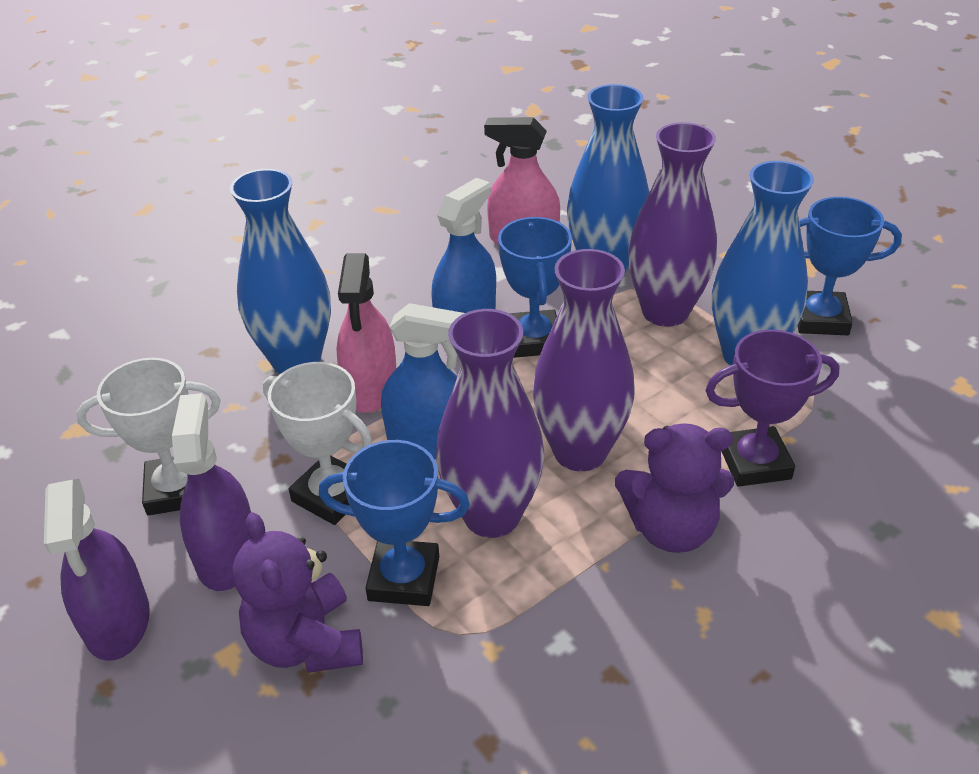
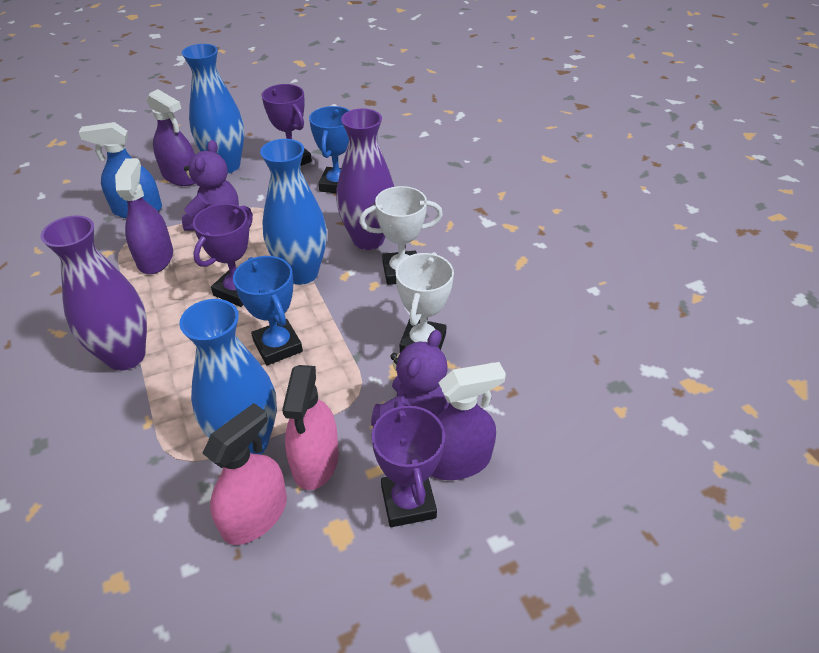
blue spray bottle: [381,303,465,459] [431,178,496,313] = 2 -> [79,122,162,218] = 1
blue trophy: [319,440,470,606] [498,217,572,358] [797,197,902,335] = 3 -> [233,256,303,365] [309,106,350,193] = 2
purple spray bottle: [44,479,150,661] [172,393,251,591] = 2 -> [115,158,173,274] [146,89,195,186] [431,362,506,480] = 3
purple trophy: [705,329,840,487] = 1 -> [193,204,253,307] [262,84,312,166] [372,400,445,527] = 3
purple vase: [436,309,544,538] [532,249,635,471] [628,122,717,327] = 3 -> [40,215,147,371] [336,108,394,250] = 2

